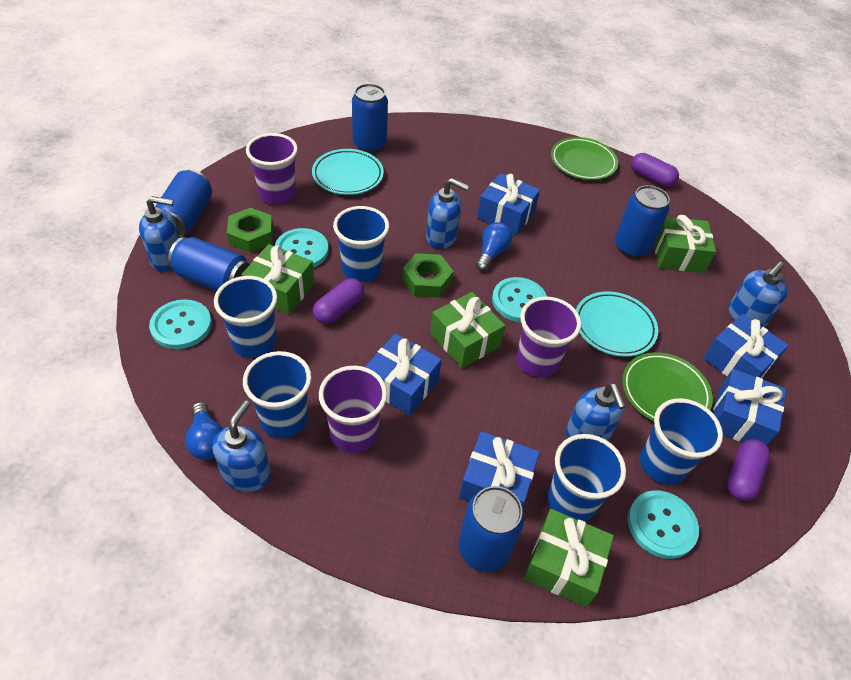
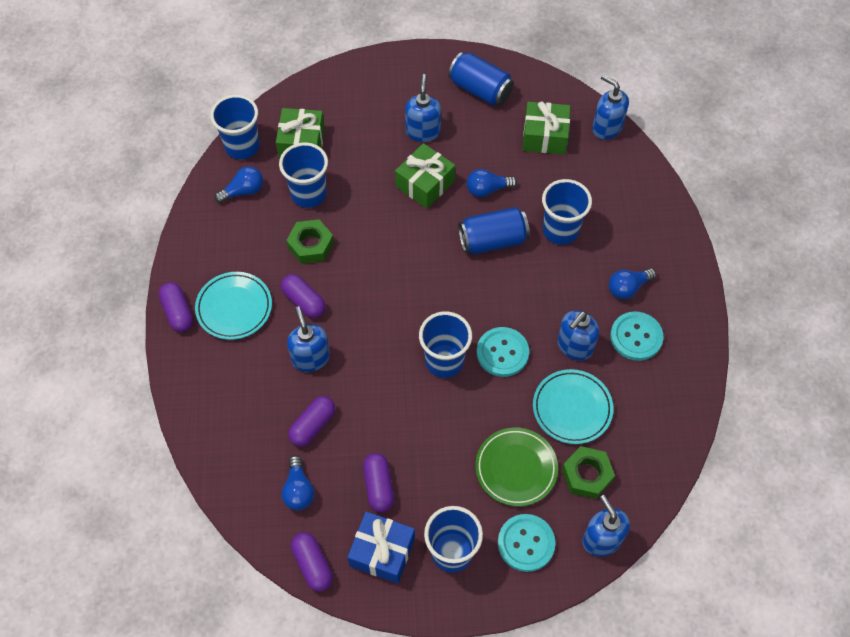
blue can: [155,170,212,238] [168,237,250,291] [352,84,388,153] [458,486,524,572] [615,185,670,258] = 5 -> [448,52,514,106] [458,207,530,254] = 2
blue gift: [365,334,442,416] [459,431,540,508] [477,173,540,235] [703,314,789,378] [713,369,786,445] = 5 -> [347,512,415,584] = 1
blue light bulb: [185,402,223,460] [476,222,513,271] = 2 -> [215,166,263,203] [281,455,314,510] [467,169,517,197] [609,268,656,299] = 4
green gift: [241,244,314,315] [430,292,505,368] [524,509,614,607] [654,215,716,273] = 4 -> [276,108,325,159] [395,143,455,209] [523,101,570,155] = 3
green plate: [551,137,618,180] [622,352,713,422] = 2 -> [475,428,558,506] = 1
purple capsule: [313,278,364,324] [631,153,679,187] [727,439,770,501] = 3 -> [158,282,193,332] [281,274,326,318] [288,396,335,447] [291,532,333,591] [363,453,394,512] = 5
purple cup: [246,133,298,205] [319,366,387,453] [516,297,581,377] = 3 -> none = 0
turquoise button: [149,299,212,349] [275,228,329,268] [492,277,547,322] [628,490,699,559] = 4 -> [477,327,529,377] [498,514,555,572] [610,311,663,361] = 3

